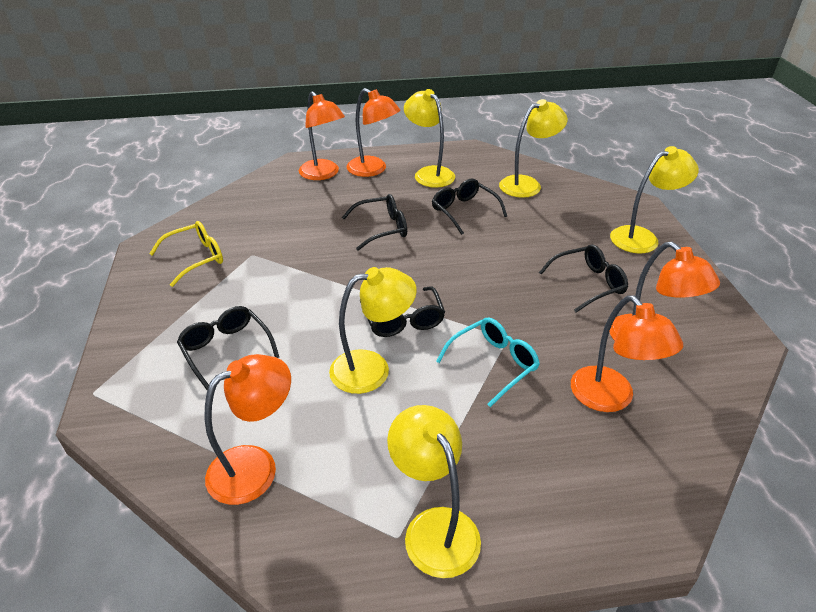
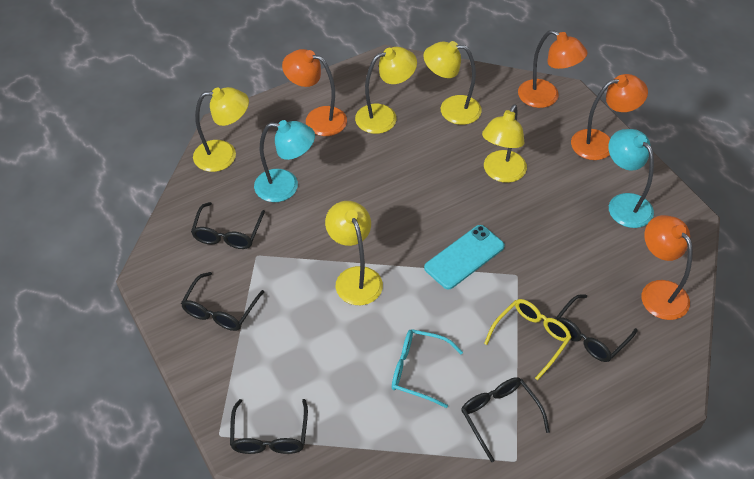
orange lamp: [205,354,291,505] [299,91,345,180] [347,88,400,177] [571,295,683,412] [609,242,720,341] = 5 -> [282,49,347,136] [518,30,588,108] [571,74,648,160] [641,215,693,320] = 4
turquoise lamp: none = 0 -> [254,120,315,202] [609,129,654,228] = 2
turquoise phone: none = 0 -> [424,225,505,290] = 1

